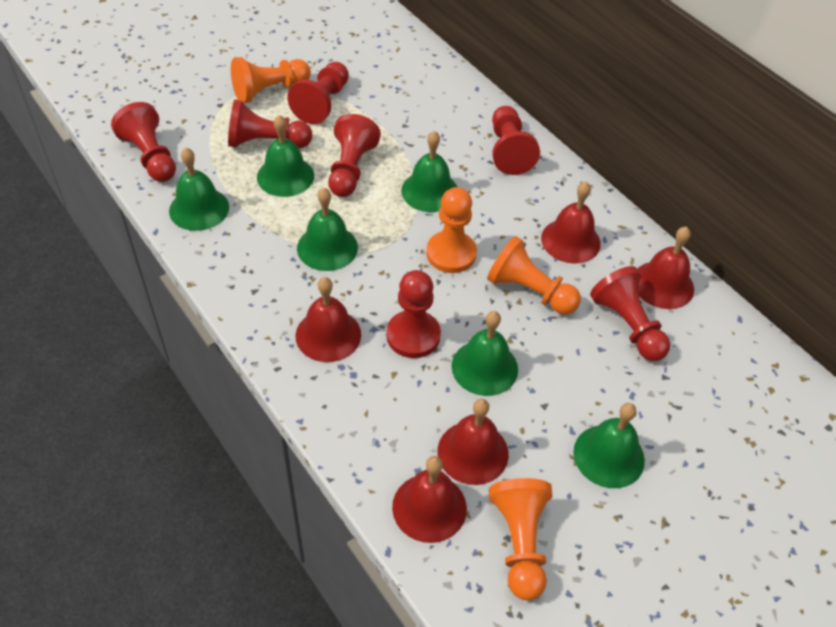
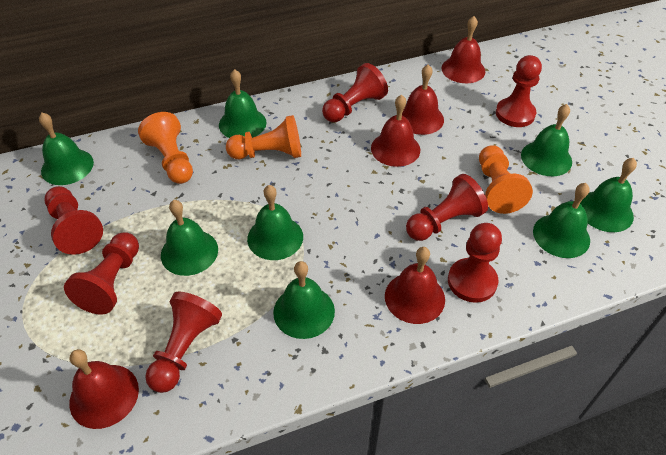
green bell: [169,148,229,231] [257,115,314,197] [297,188,358,271] [401,131,457,212] [452,311,518,396] [573,403,645,488] = 6 -> [39,113,94,185] [161,200,218,276] [219,69,266,138] [247,185,303,260] [273,261,335,339] [521,104,572,176] [533,183,590,258] [580,158,637,232] = 8
orange pawn: [231,57,311,103] [426,187,477,273] [487,236,581,314] [489,478,553,600] = 4 -> [138,112,193,184] [226,115,301,159] [479,145,533,214] = 3

